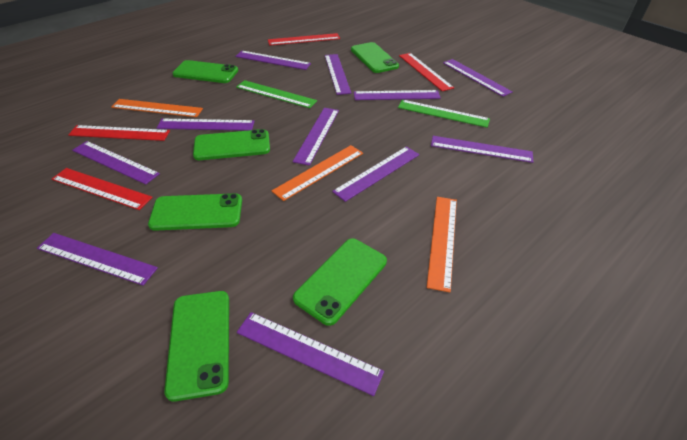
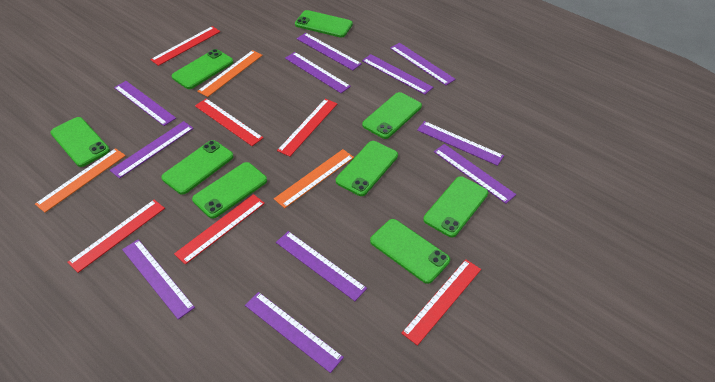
green phone: [148,193,242,231] [164,291,229,402] [173,60,238,83] [193,129,270,160] [293,238,387,326] [351,42,399,73] = 6 -> [50,117,110,167] [161,140,234,195] [172,49,233,89] [192,162,267,219] [295,10,353,38] [336,141,398,196] [362,92,422,139] [370,219,450,284] [423,176,488,237] = 9
green ruler: [236,80,317,108] [398,100,490,128] = 2 -> none = 0
red ruler: [52,168,153,210] [68,125,170,141] [268,33,340,46] [399,53,454,91] = 4 -> [67,200,165,273] [150,26,221,66] [174,194,265,265] [195,98,263,146] [277,99,337,157] [401,259,481,346] = 6

